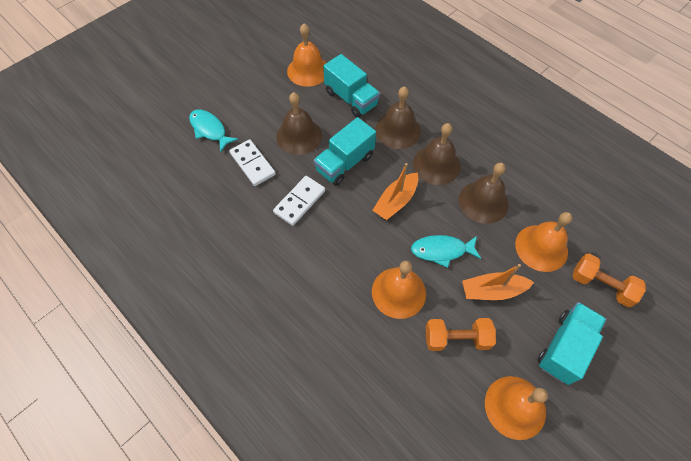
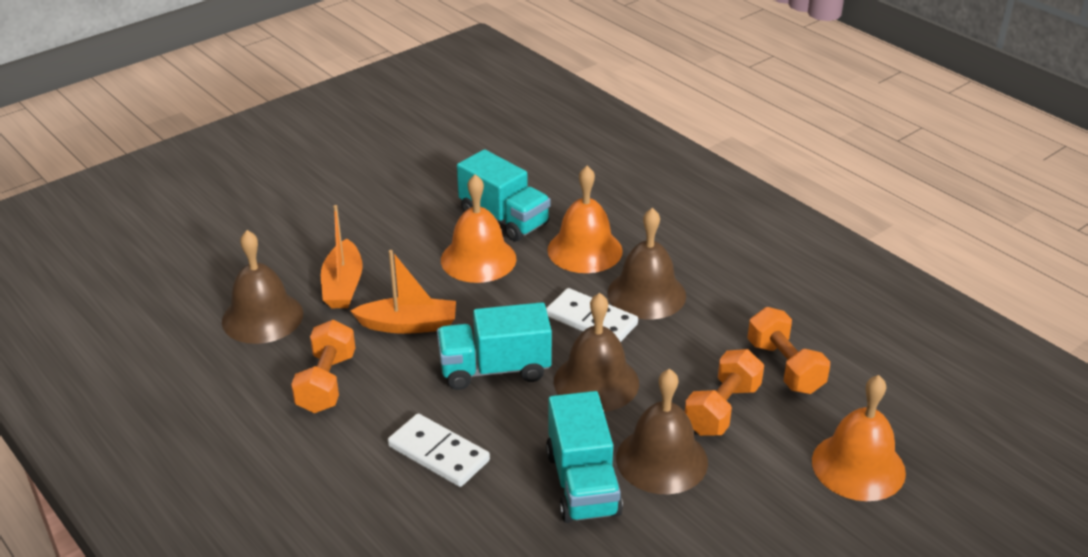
orange bell: [287,24,326,87] [372,261,426,319] [485,376,548,440] [515,212,572,272] = 4 -> [441,174,516,283] [547,166,623,273] [812,375,906,501] = 3
orange dumbbell: [426,318,496,351] [573,253,646,307] = 2 -> [291,320,355,413] [685,349,764,436] [747,307,830,394] = 3
turquoise fish: [189,110,239,152] [411,235,481,268] = 2 -> none = 0

